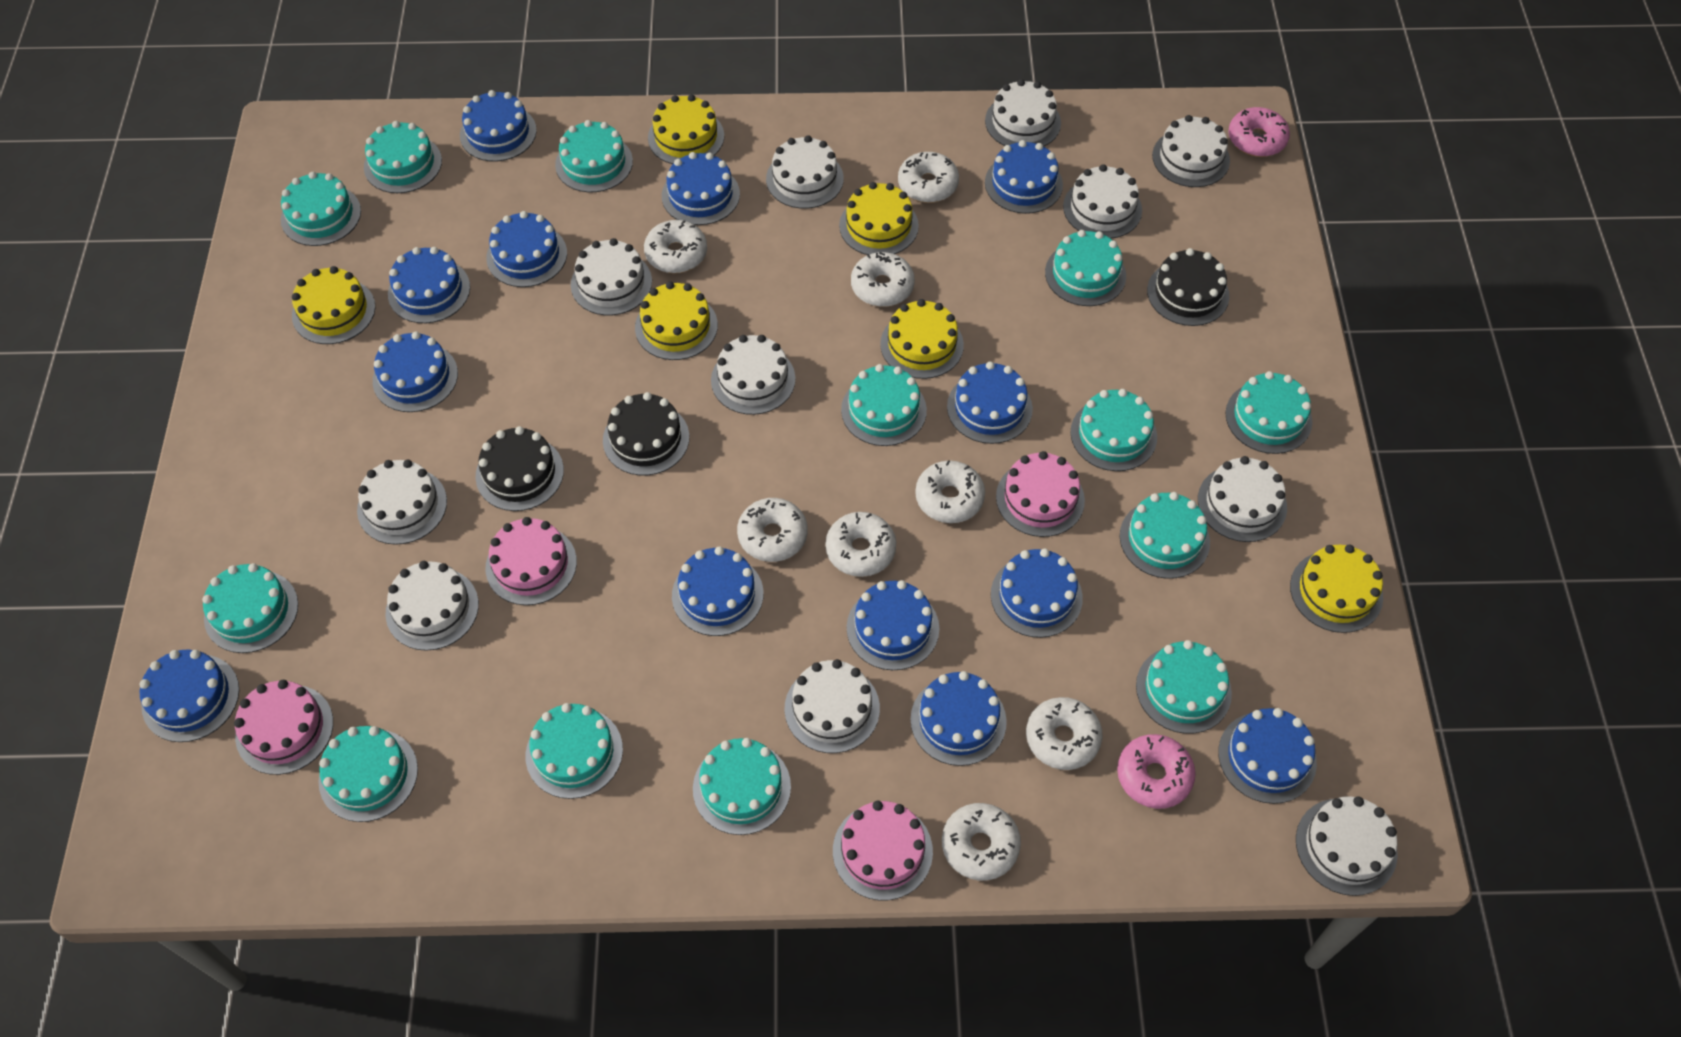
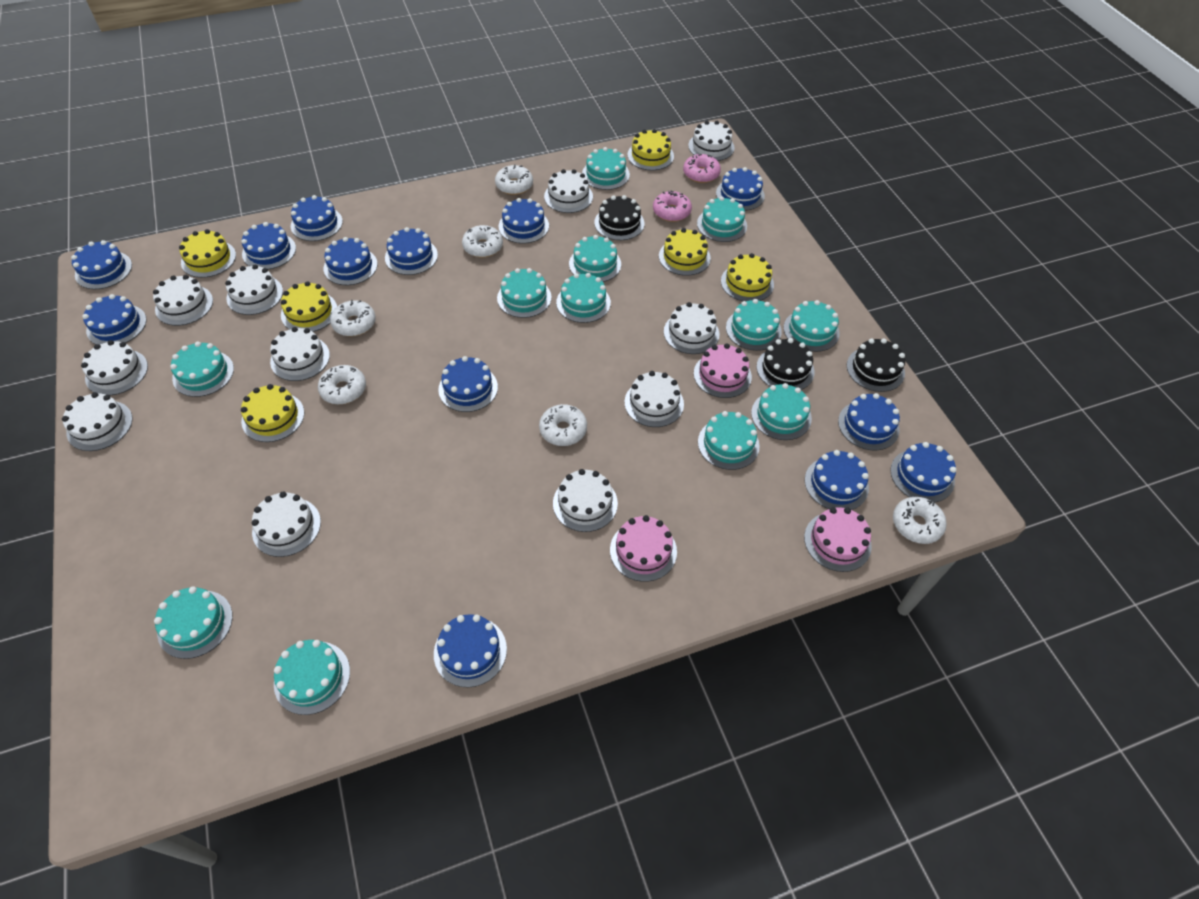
pink cake: [234,680,333,775] [486,517,577,605] [833,801,933,900] [996,451,1085,537] = 4 -> [610,515,677,582] [694,344,752,398] [804,507,872,572] = 3
turquoise cake: [202,563,298,653] [281,172,361,246] [318,726,418,822] [364,121,442,193] [526,703,623,799] [555,120,633,192] [693,738,791,835] [841,364,927,446] [1045,230,1126,306] [1070,389,1157,471] [1120,492,1210,579] [1136,640,1232,734] [1225,371,1312,454] = 13 -> [154,586,233,659] [170,342,234,397] [274,640,350,715] [497,268,552,318] [556,273,611,323] [569,235,621,282] [582,147,630,190] [697,196,747,242] [698,411,760,470] [726,299,782,351] [751,383,812,440] [784,300,840,352] = 12
white donut: [644,220,707,273] [737,498,808,562] [825,512,896,577] [851,252,915,307] [898,152,959,203] [915,460,985,523] [942,803,1021,881] [1026,697,1102,770] = 8 -> [318,365,366,405] [330,300,376,336] [462,225,503,258] [495,164,533,195] [539,404,587,446] [893,497,947,544] = 6

